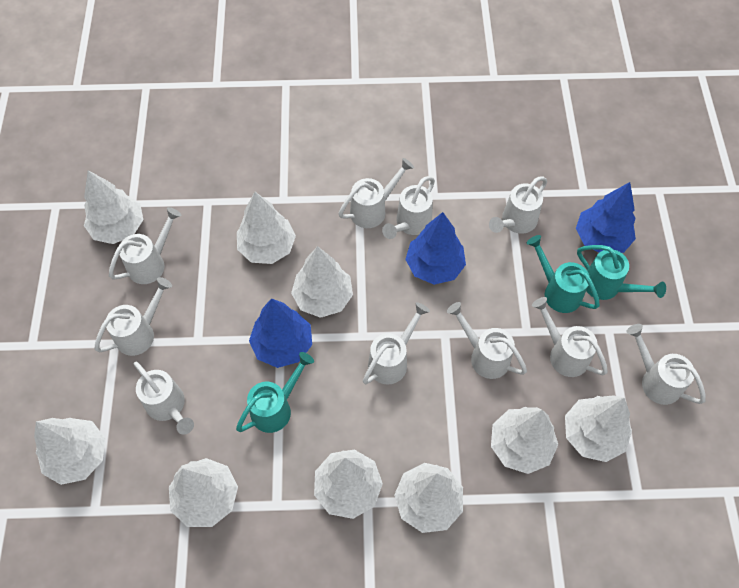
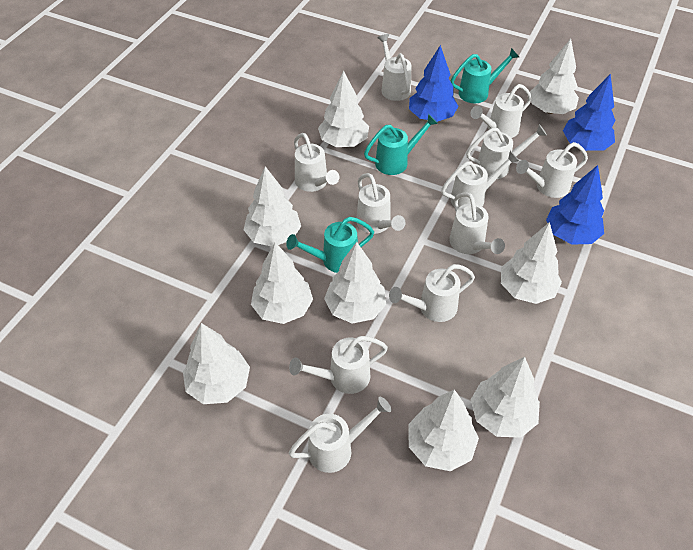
white watering can: [95,277,172,356] [109,207,181,284] [134,362,194,435] [338,158,414,228] [363,302,430,385] [382,176,435,239] [447,302,527,379] [489,177,547,234] [532,297,608,377] [626,324,706,405] = 10 -> [289,336,388,394] [289,397,392,473] [294,133,339,192] [356,173,406,234] [377,34,411,101] [389,264,475,322] [441,151,519,207] [449,192,505,254] [466,124,547,179] [471,84,532,138] [516,142,588,198] = 11

